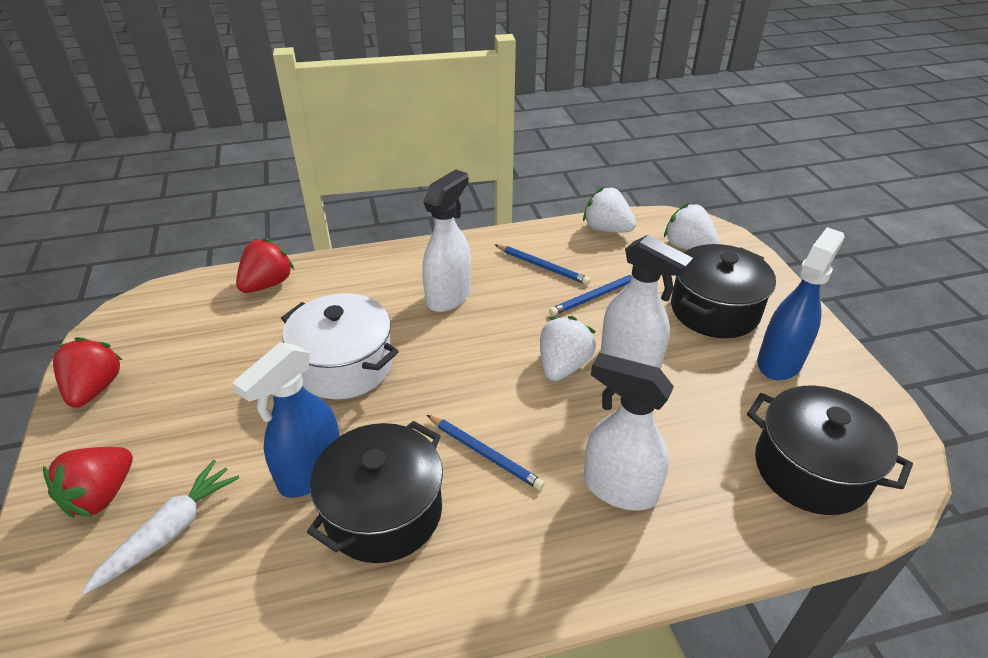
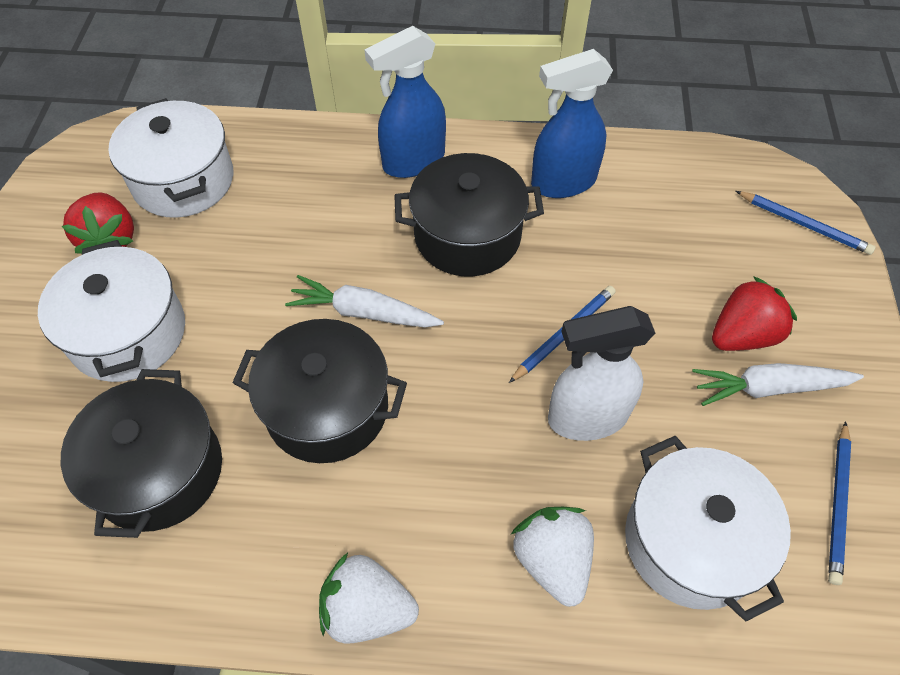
red strawberry: [43,447,133,518] [53,337,123,408] [236,238,294,293] = 3 -> [62,192,134,254] [712,276,797,351] = 2
white carrot: [82,460,239,595] = 1 -> [285,275,444,328] [692,363,864,406] = 2
white pot: [281,293,399,400] = 1 -> [38,240,185,382] [108,98,233,218] [625,436,791,622] = 3
white spray bottle: [422,169,471,312] [584,353,674,511] [601,235,693,369] = 3 -> [548,306,655,441] = 1
white strawberry: [540,316,596,381] [583,187,636,233] [664,203,720,250] = 3 -> [319,553,419,644] [511,507,594,607] = 2

